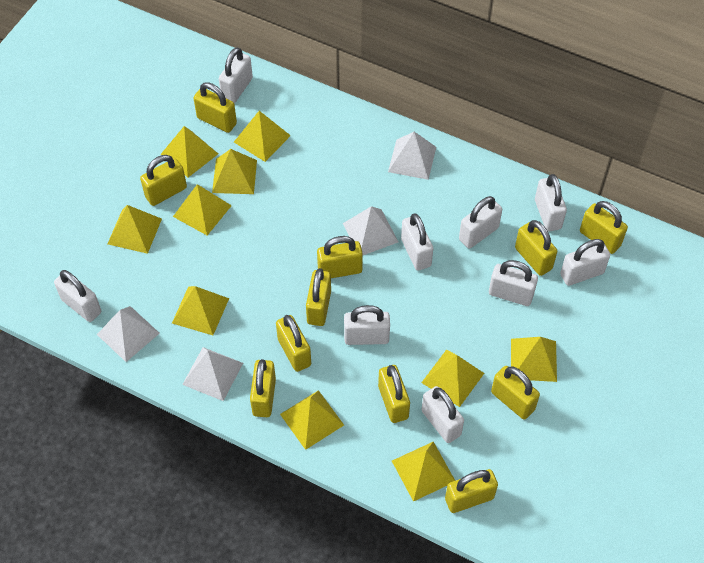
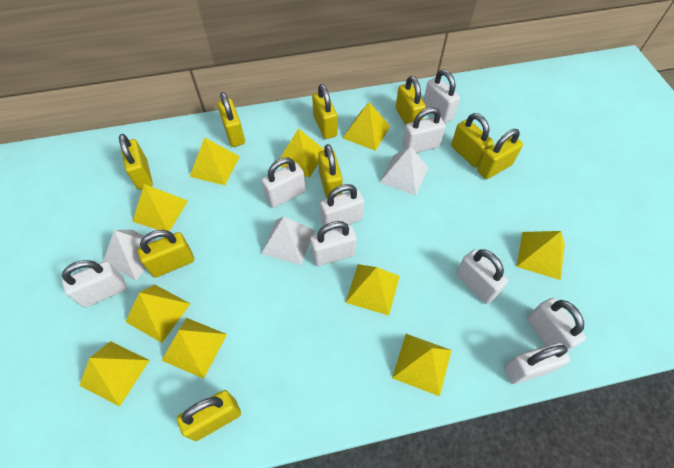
white pyramid: [97,306,160,362] [182,347,243,401] [343,206,398,255] [388,132,436,180] = 4 -> [103,230,154,281] [261,217,315,265] [380,146,429,195] = 3
yellow padlock: [140,155,187,206] [193,82,237,133] [250,359,276,417] [276,315,311,372] [306,268,331,326] [317,236,363,278] [378,365,410,423] [445,469,498,513] [491,366,540,420] [515,220,557,276] [580,201,628,254] = 11 -> [119,134,153,190] [138,230,194,278] [177,390,241,441] [217,92,245,147] [312,84,337,139] [318,144,342,199] [396,76,426,125] [451,113,493,168] [477,129,523,179] = 9

